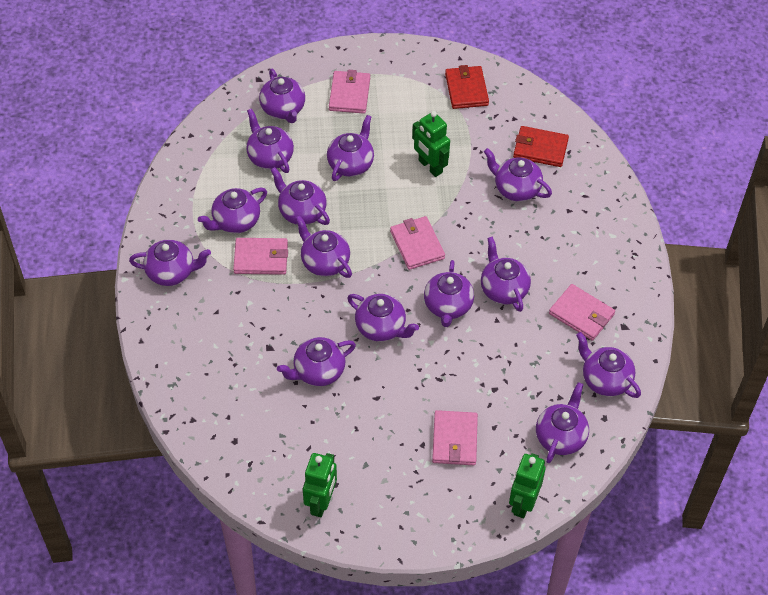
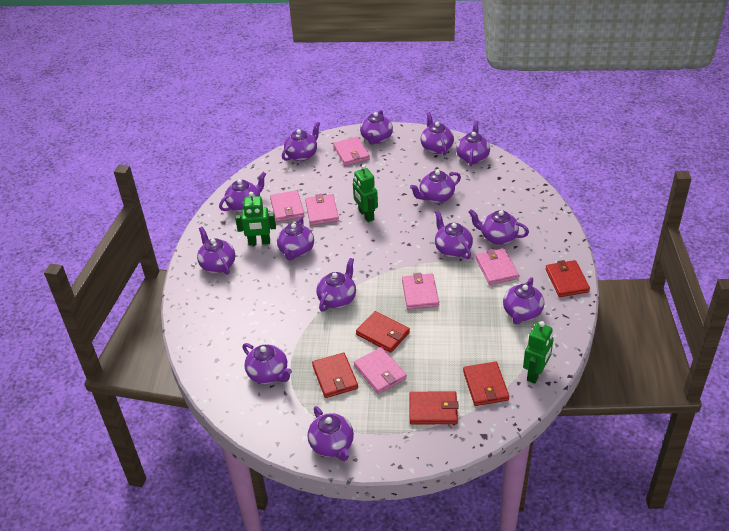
pink wallet: [233,238,288,275] [329,70,370,114] [390,216,445,270] [432,410,478,465] [549,284,615,341] = 5 -> [270,190,305,222] [305,194,339,225] [333,137,370,166] [354,347,407,394] [402,273,439,310] [476,248,519,285] = 6
red wallet: [445,65,489,109] [513,126,569,167] = 2 -> [312,353,358,398] [356,311,410,353] [409,392,459,424] [463,362,509,406] [546,260,590,297] = 5

